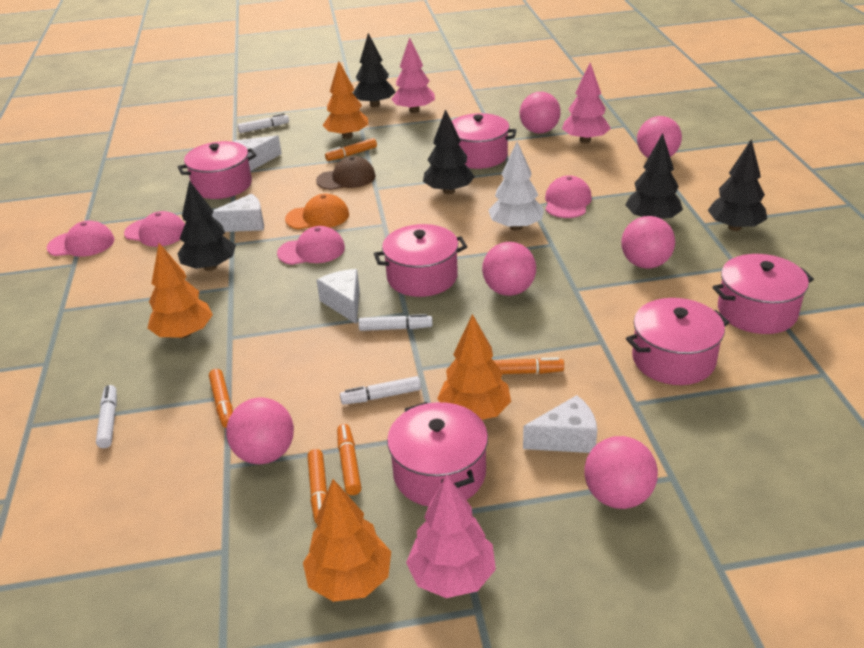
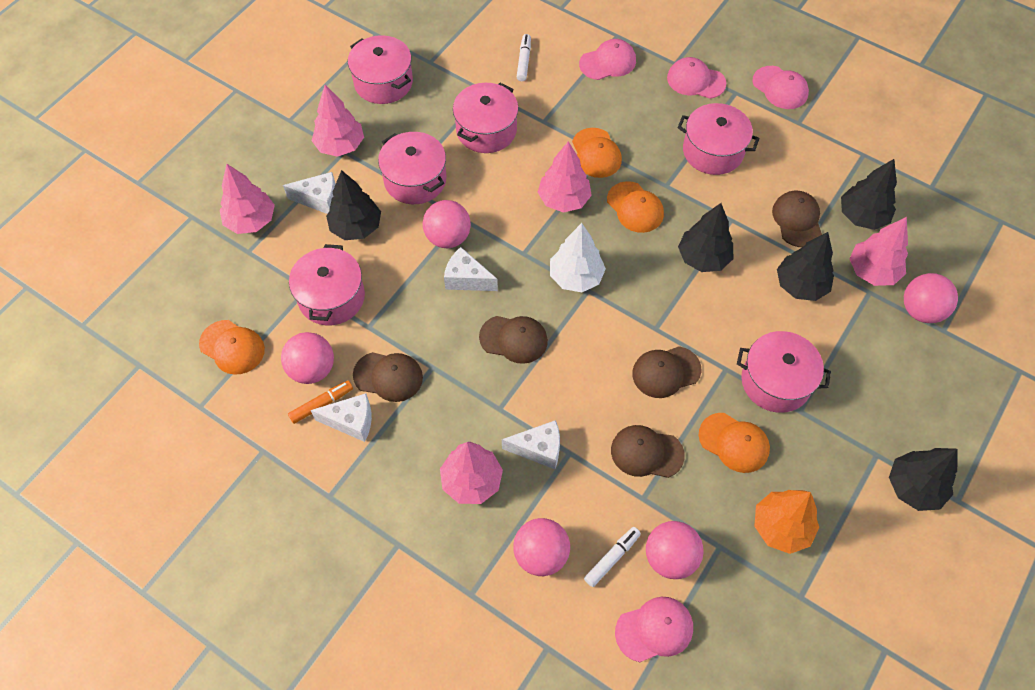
brown cap: [316,156,376,190] = 1 -> [353,352,423,402] [479,316,548,364] [611,425,685,478] [632,346,701,398] [772,190,822,247] = 5
orange cap: [285,193,349,229] = 1 -> [199,320,265,375] [572,128,622,178] [607,181,664,233] [699,413,770,473] = 4
orange marker: [209,369,233,428] [307,449,327,524] [325,138,377,161] [337,424,361,495] [493,357,564,374] = 5 -> [288,381,353,424] = 1
orange tree: [147,243,213,338] [303,479,391,602] [323,61,369,139] [437,314,511,420] = 4 -> [754,490,819,554] = 1
pink ball: [226,397,294,464] [482,242,536,296] [520,92,561,134] [584,436,658,509] [621,216,675,269] [637,116,682,158] = 6 -> [281,332,334,384] [423,200,471,248] [513,518,570,576] [646,521,704,579] [904,273,958,323] = 5
pink tree: [391,37,435,113] [406,474,496,598] [562,63,611,143] = 3 -> [220,164,275,234] [312,85,364,157] [440,442,503,504] [538,141,592,213] [850,217,908,286] = 5
white marker: [96,385,117,448] [237,113,289,133] [340,376,421,405] [358,314,433,331] = 4 -> [517,34,531,81] [584,527,641,587] = 2

